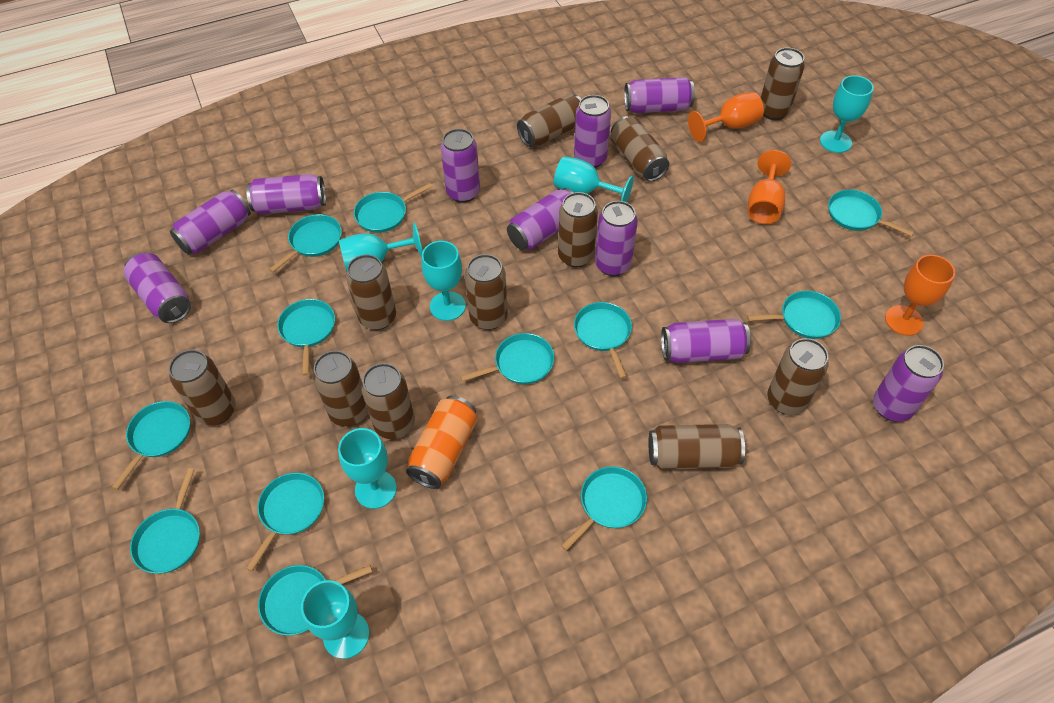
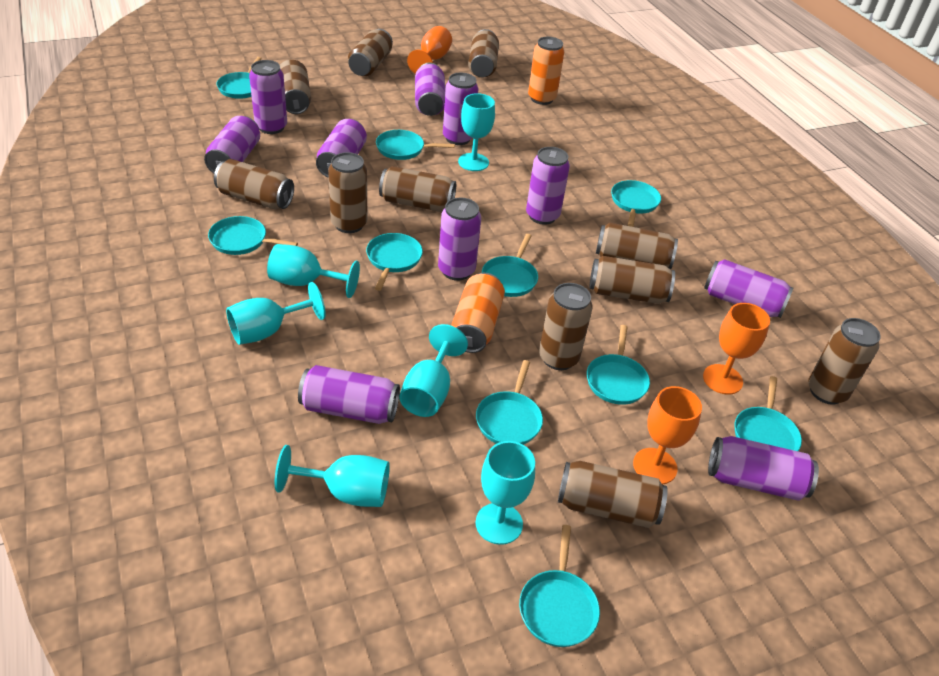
orange can: [406,395,477,489] = 1 -> [451,273,505,353] [528,37,564,105] = 2
turquoise pan: [112,401,190,490] [130,468,200,574] [246,473,324,572] [258,565,372,636] [269,214,342,273] [277,299,335,376] [354,183,433,233] [460,333,554,384] [561,466,647,551] [574,302,632,379] [747,291,841,339] [828,190,914,236] = 12 -> [208,216,298,255] [217,57,262,99] [366,233,423,291] [376,130,455,160] [476,360,543,445] [482,234,538,297] [519,525,600,647] [587,325,650,405] [611,180,661,227] [735,376,802,451] = 10

